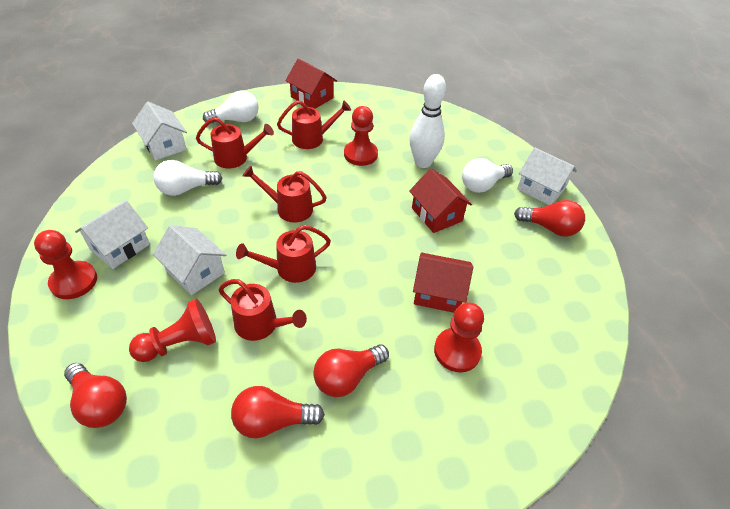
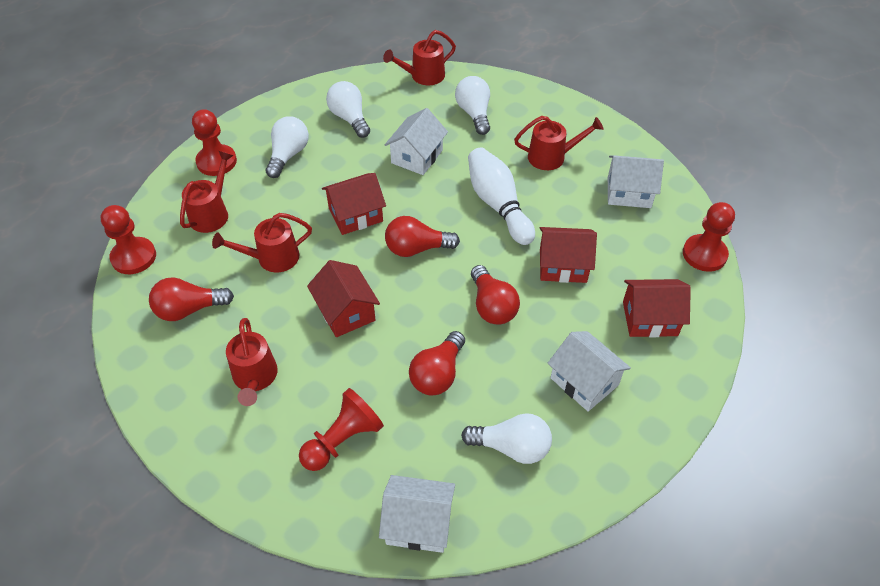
red house: [286,58,337,109] [409,169,472,233] [413,253,473,313] = 3 -> [307,260,380,337] [322,173,386,235] [540,227,597,283] [623,279,691,337] = 4
white light bulb: [153,160,222,196] [203,91,258,124] [462,158,513,193] = 3 -> [266,116,309,178] [326,81,370,138] [455,76,490,135] [461,413,552,464] = 4

